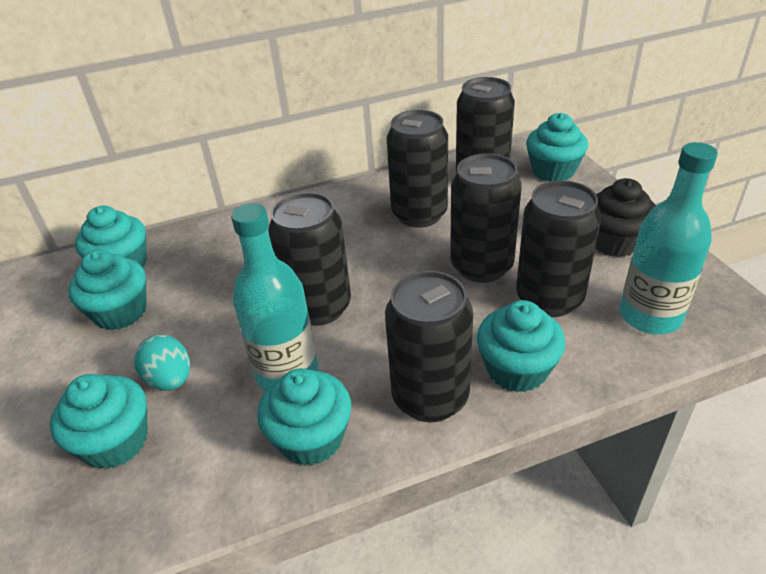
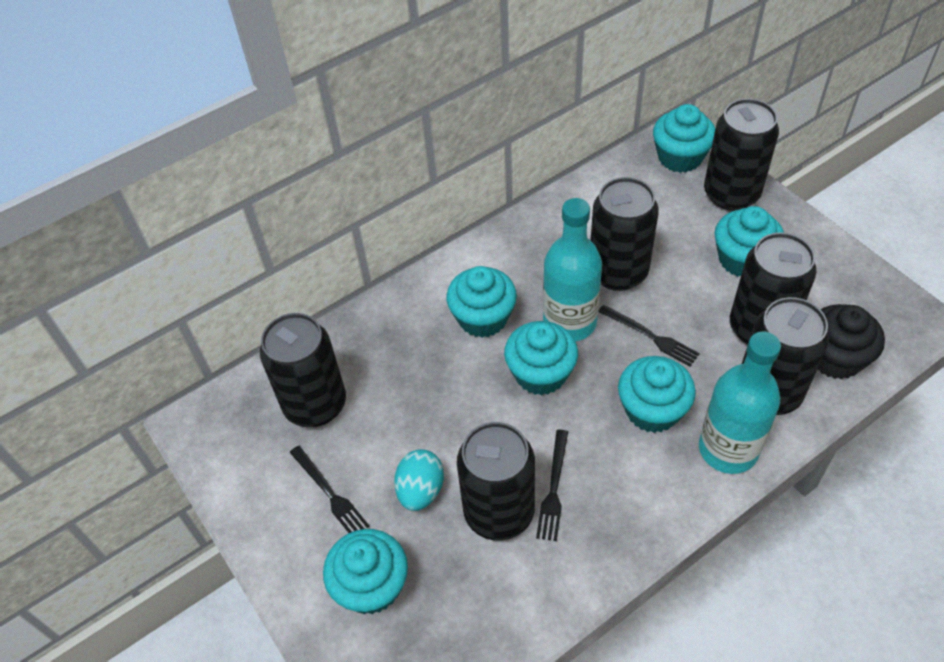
black fork: none = 0 -> [290,446,369,533] [536,430,568,541] [598,305,700,366] = 3

